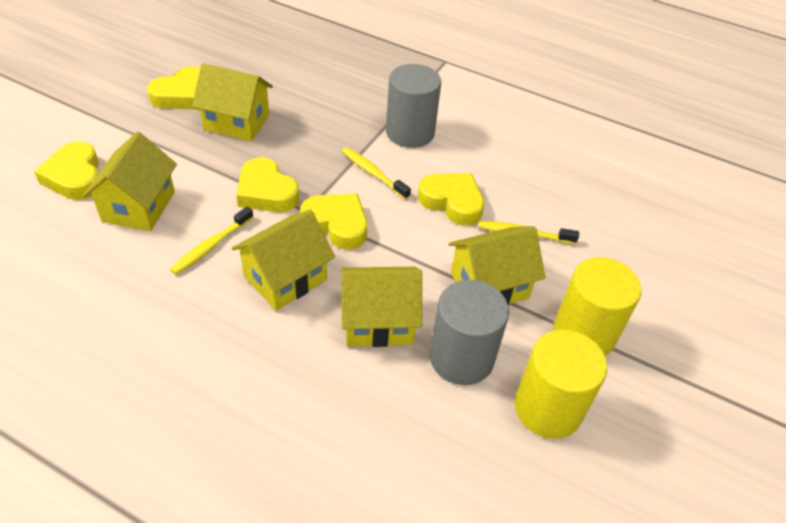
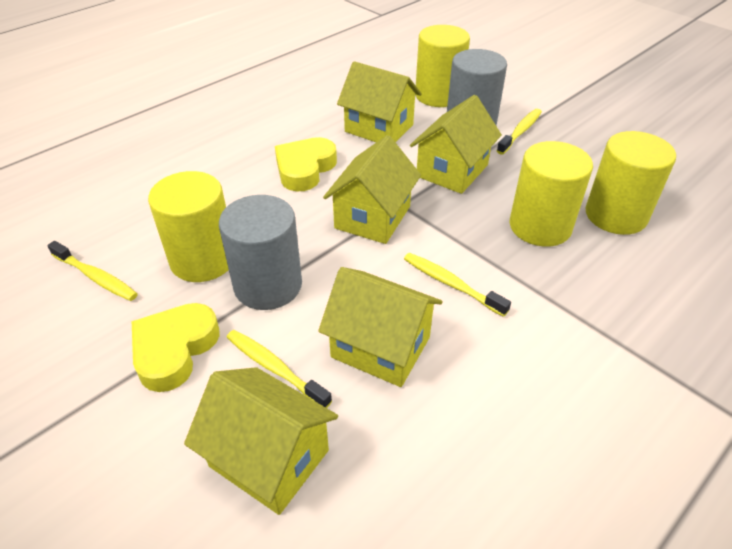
yellow cylinder: [515,330,607,439] [554,257,641,356] = 2 -> [148,171,229,282] [415,25,470,107] [510,141,593,247] [586,131,676,235] = 4
yellow heart: [34,141,99,200] [147,67,200,110] [236,157,299,212] [300,194,368,249] [418,173,484,226] = 5 -> [132,303,219,392] [275,137,337,191] = 2
yellow toothbrush: [170,206,254,275] [342,147,411,200] [478,221,579,244] = 3 -> [47,241,138,301] [227,330,332,408] [404,253,511,317] [497,109,542,155] = 4

